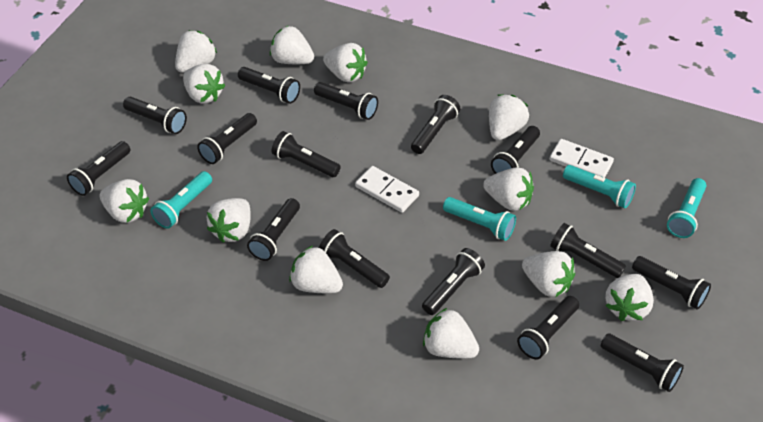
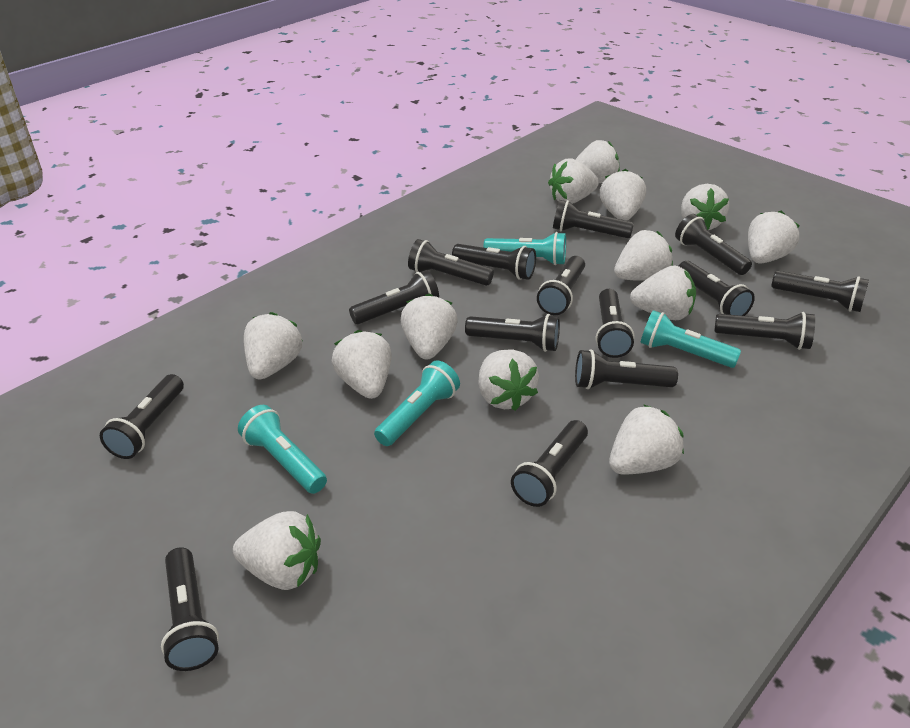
white domino: [355,166,419,213] [550,139,614,178] = 2 -> none = 0
white strawberry: [100,179,149,223] [175,30,217,73] [183,64,225,104] [206,198,251,243] [270,26,314,64] [289,245,343,293] [323,43,368,83] [423,308,479,359] [483,167,534,211] [489,95,529,140] [522,251,575,297] [605,274,654,321] = 12 -> [233,511,321,590] [244,312,303,380] [332,330,391,399] [401,293,458,359] [478,349,539,411] [548,158,599,204] [575,140,620,183] [600,169,646,221] [609,404,684,474] [614,230,673,280] [630,265,696,320] [681,184,729,230] [748,210,800,264] = 13

